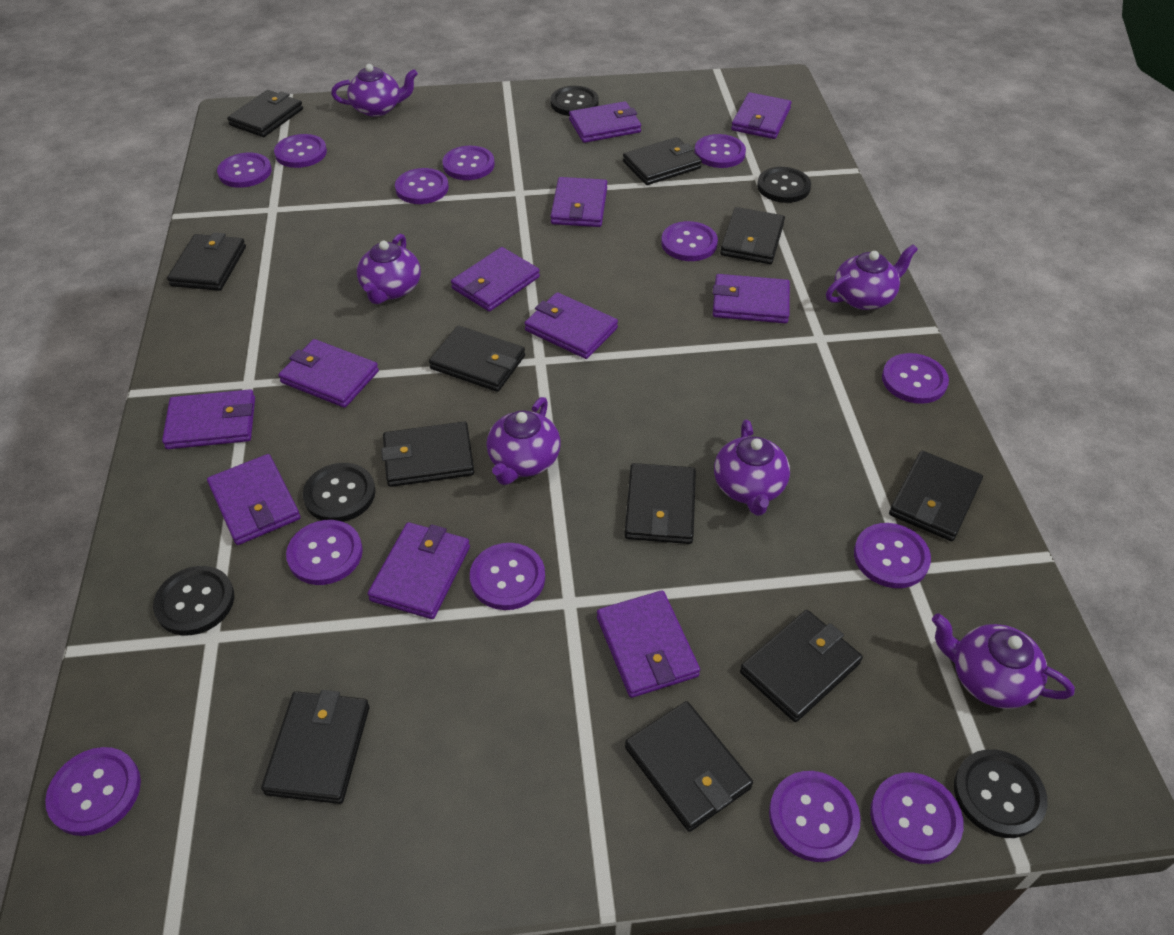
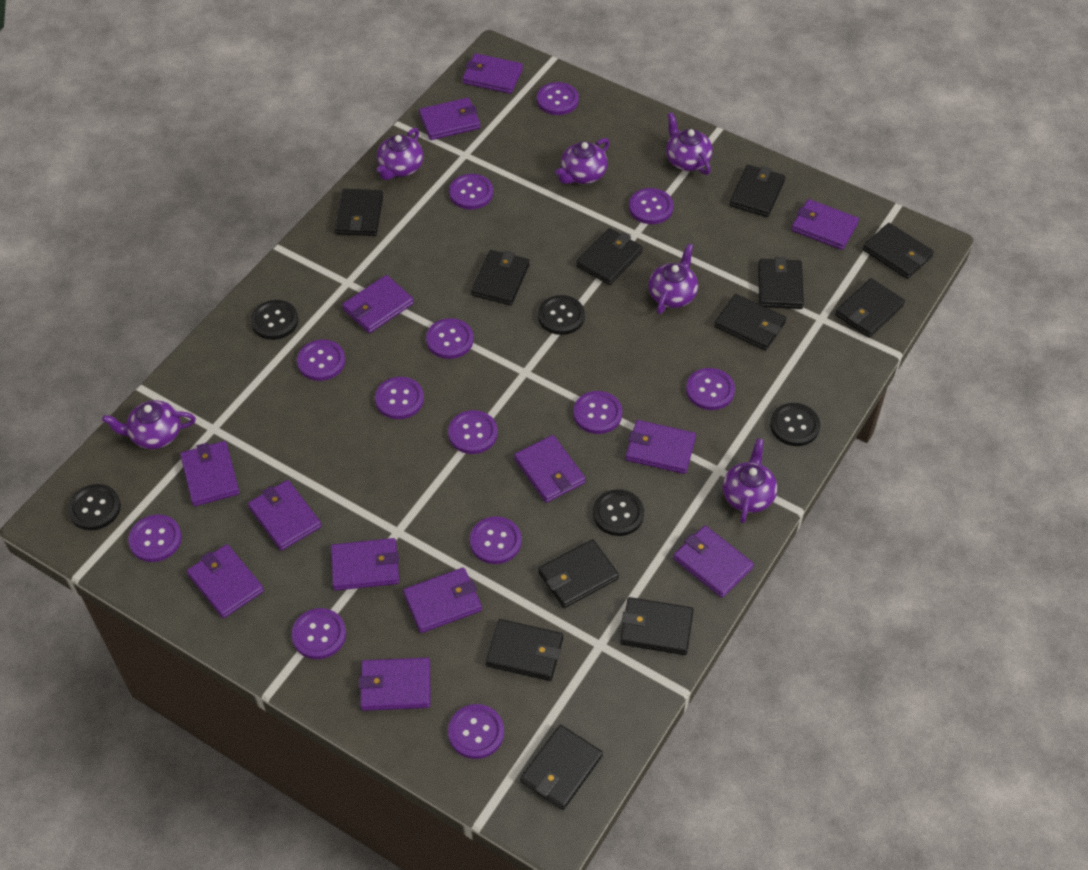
black wallet: [167,232,246,291] [227,90,303,137] [261,690,370,804] [381,421,474,487] [429,326,525,392] [623,137,702,185] [625,463,696,544] [625,701,753,832] [720,207,785,264] [740,610,863,722] [889,451,983,541] = 11 -> [334,189,383,236] [471,250,530,305] [486,619,563,681] [520,725,603,810] [538,539,619,608] [576,228,643,285] [620,597,694,655] [715,294,786,351] [729,165,785,217] [758,257,804,309] [835,278,905,337] [863,223,934,279] = 12
purple wallet: [162,389,255,449] [207,454,300,545] [278,339,379,408] [368,522,470,619] [451,247,540,312] [524,292,618,359] [550,177,607,227] [569,101,641,143] [597,590,700,698] [713,274,790,323] [731,92,792,139] = 11 -> [180,441,240,506] [187,544,264,618] [248,480,322,551] [331,538,399,591] [342,275,414,333] [359,658,430,711] [403,567,482,633] [419,98,480,140] [462,53,523,94] [514,435,586,503] [625,420,696,474] [673,526,754,598] [791,199,859,250] = 13

